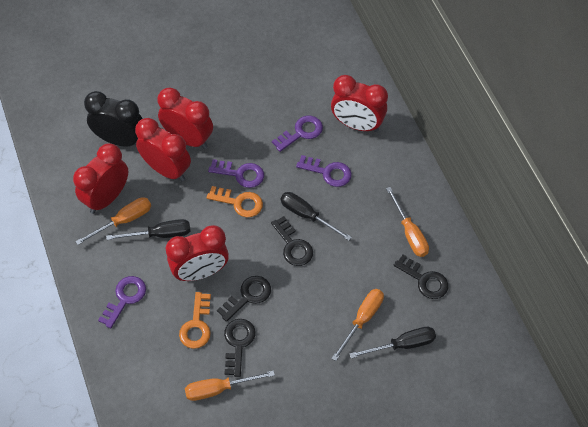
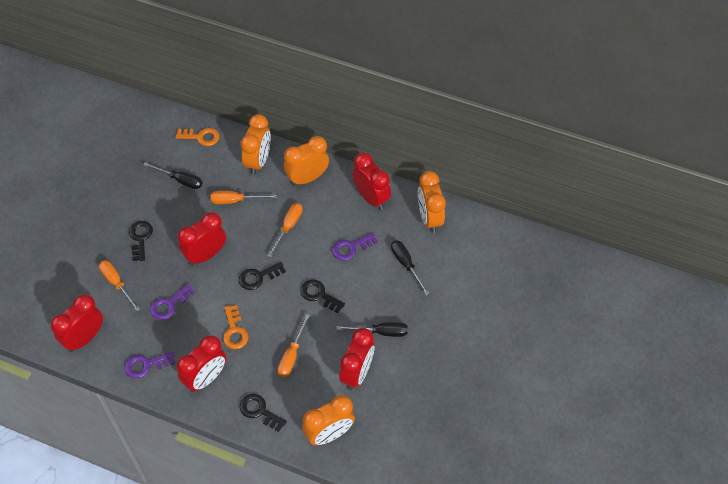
black clock: [84,91,143,147] = 1 -> none = 0
orange clock: none = 0 -> [241,114,271,175] [284,136,329,186] [302,395,355,445] [418,171,446,233] = 4
purple key: [98,276,146,329] [208,159,264,188] [272,116,323,152] [296,155,352,187] = 4 -> [125,352,175,379] [150,284,195,320] [332,233,378,261] = 3

